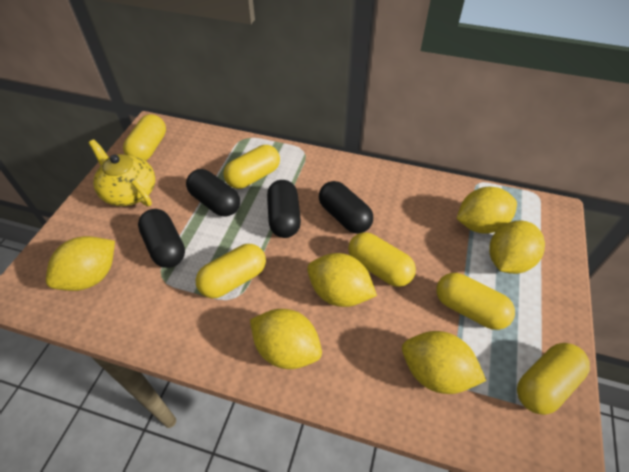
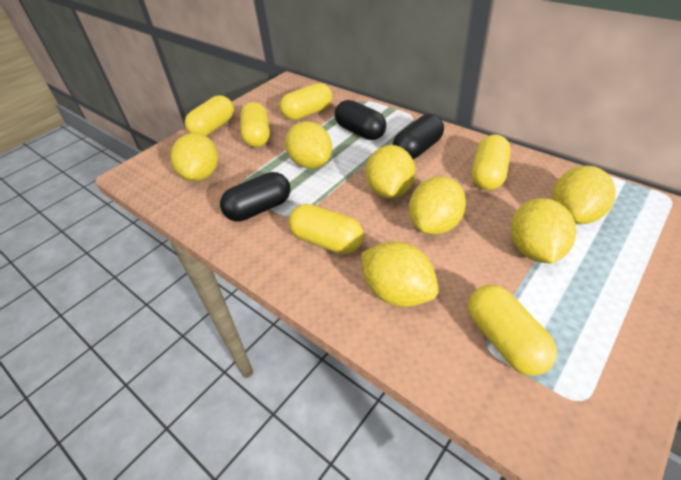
black capsule: [138,209,185,268] [186,169,240,217] [267,180,301,238] [319,181,373,234] = 4 -> [220,172,290,222] [335,100,386,140] [393,114,444,159] = 3
yellow lemon: [46,236,115,291] [250,309,322,369] [307,253,377,307] [402,331,486,394] [457,187,517,234] [489,221,545,274] = 6 -> [170,133,218,181] [285,121,332,169] [361,242,439,307] [366,145,415,198] [409,176,466,235] [511,198,576,264] [552,165,616,224] = 7
yellow teapot: [89,140,155,206] = 1 -> none = 0

